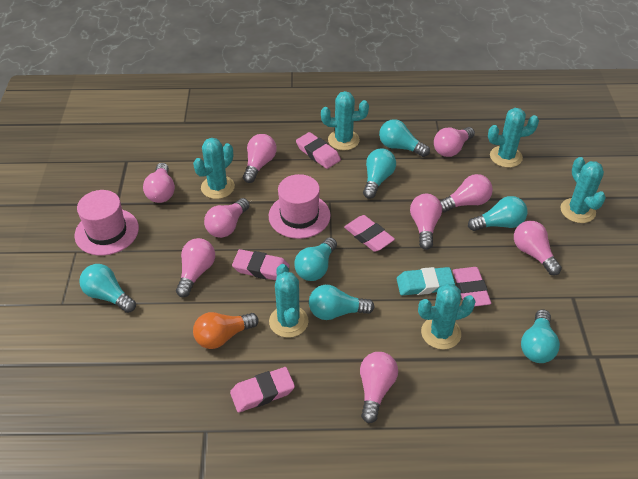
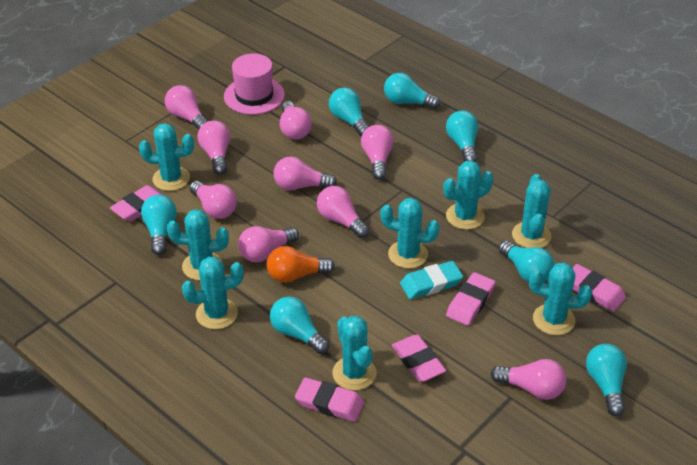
pink hat: [75,190,139,256] [269,174,331,239] = 2 -> [224,53,285,115] = 1
turquoise cactus: [193,138,235,199] [269,264,309,338] [321,91,369,150] [418,283,476,350] [488,108,539,168] [560,157,606,223] = 6 -> [139,123,194,191] [167,209,229,280] [182,257,244,329] [333,316,376,390] [380,198,439,269] [443,160,493,230] [512,174,551,248] [529,262,592,335] = 8

